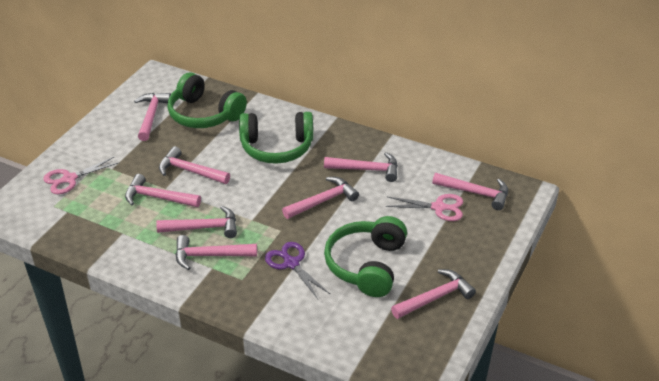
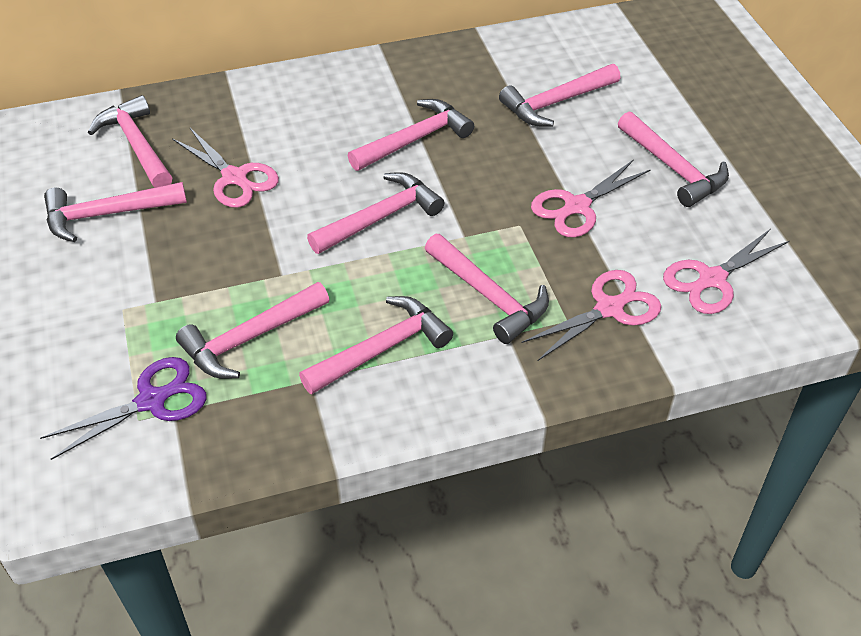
green headphones: [167,72,247,128] [239,112,313,164] [324,216,407,297] = 3 -> none = 0
pink scissors: [43,156,118,194] [386,194,463,221] = 2 -> [172,128,279,208] [522,270,661,361] [531,159,651,237] [663,229,789,314] = 4

